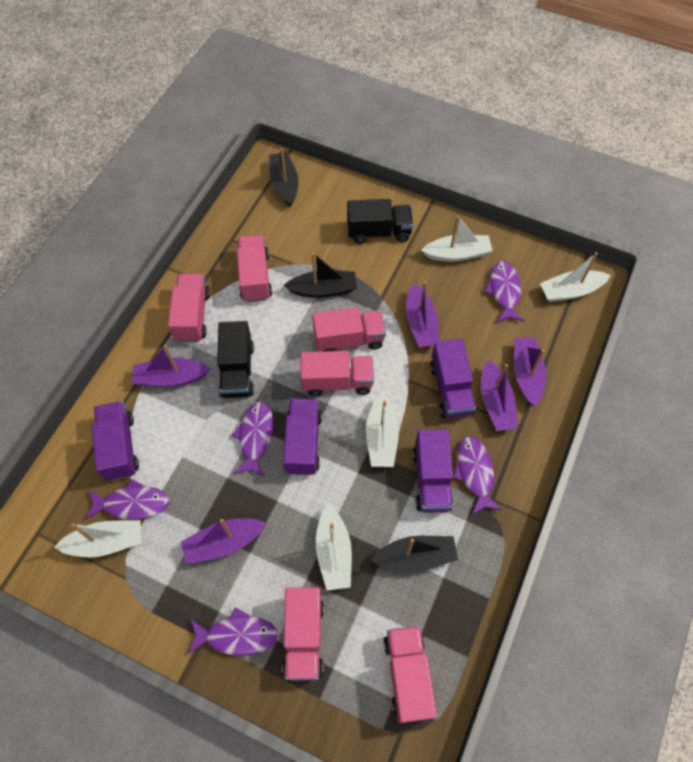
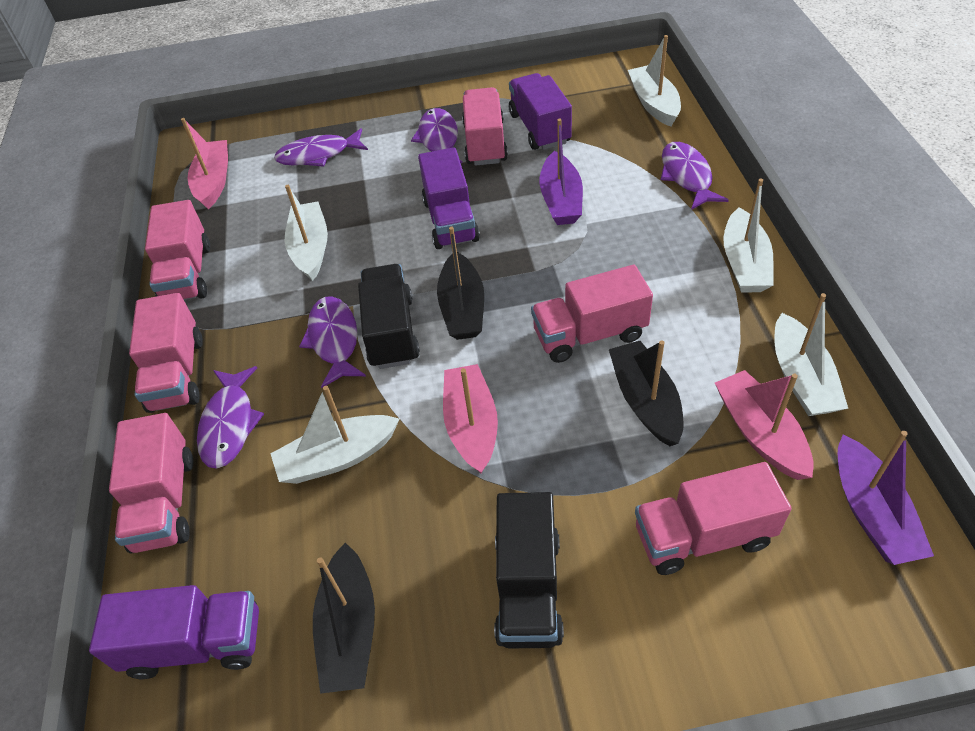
pink boat: none = 0 -> [181,118,228,209] [443,364,498,474] [715,370,814,480] = 3
purple boat: [132,345,211,387] [180,518,266,564] [406,281,439,347] [481,360,518,431] [514,338,546,406] = 5 -> [540,119,583,225] [838,431,934,565] = 2
purple truck: [92,401,139,481] [283,398,322,475] [413,429,453,512] [430,339,476,418] = 4 -> [89,585,259,679] [418,147,480,249] [509,73,572,150] = 3

